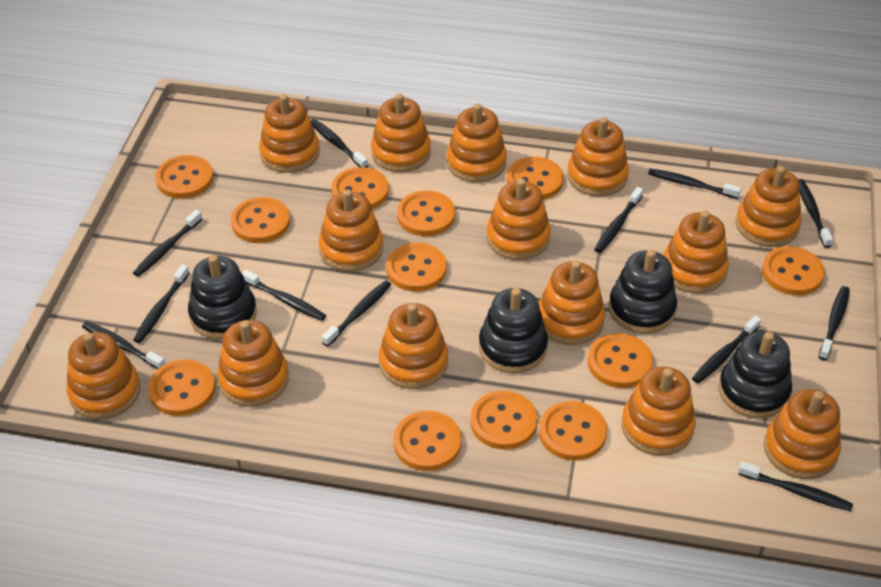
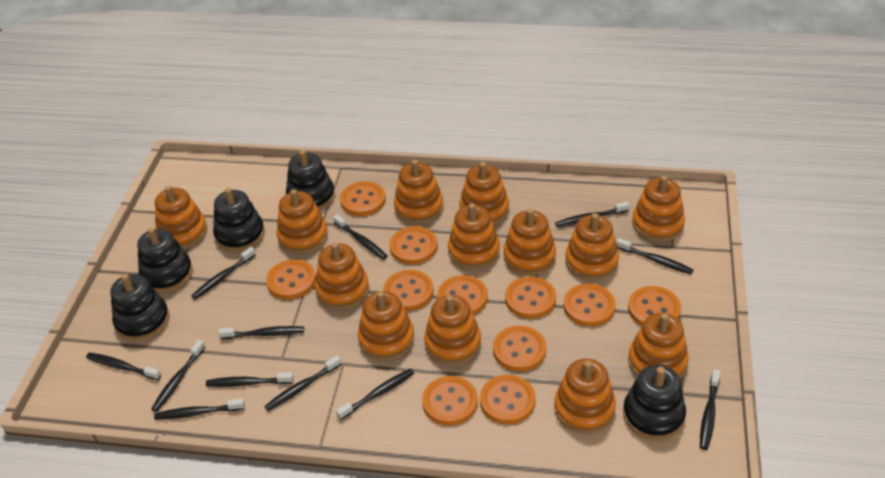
black stacking toy: [188,255,257,339] [479,288,548,373] [609,250,677,334] [718,331,792,419] = 4 -> [110,274,170,341] [137,227,193,293] [213,188,265,252] [286,150,335,211] [623,365,686,440] = 5
orange button: [148,359,215,416] [155,155,213,199] [231,197,290,243] [331,167,389,209] [386,243,447,292] [394,411,462,471] [397,190,455,236] [470,391,538,450] [507,157,564,200] [539,401,607,461] [587,333,653,388] [762,246,825,296] = 12 -> [266,259,316,299] [340,181,386,216] [384,270,434,311] [390,226,437,264] [422,376,478,426] [437,275,488,315] [480,375,536,424] [493,326,546,372] [505,276,556,319] [564,284,616,326] [628,286,681,326] = 11
orange stacking toy: [66,332,141,420] [217,320,289,407] [259,94,320,173] [319,189,383,272] [371,94,431,172] [379,303,448,389] [447,104,507,183] [487,178,551,260] [539,261,605,345] [567,117,629,197] [621,366,696,456] [664,211,729,294] [736,166,802,247] [764,389,841,479] = 14 -> [155,186,208,249] [277,189,328,254] [315,242,369,310] [358,291,414,361] [394,160,444,224] [424,295,481,365] [448,203,500,270] [459,162,509,225] [503,209,556,276] [554,359,616,434] [565,213,619,281] [628,313,689,379] [632,176,685,242] = 13

